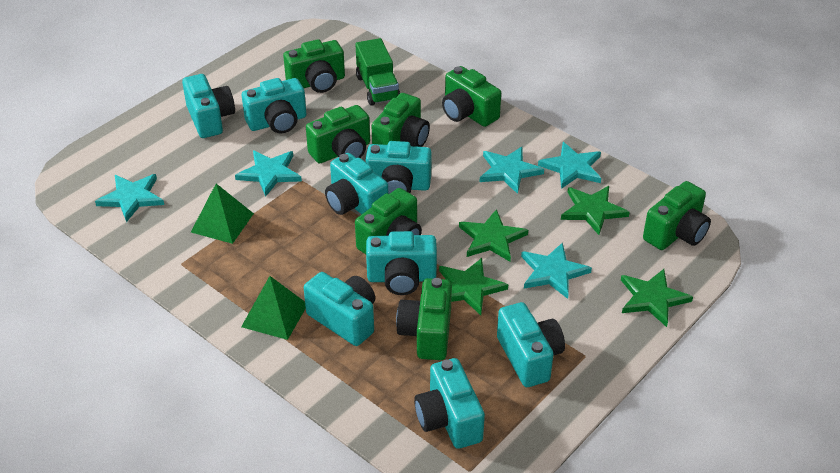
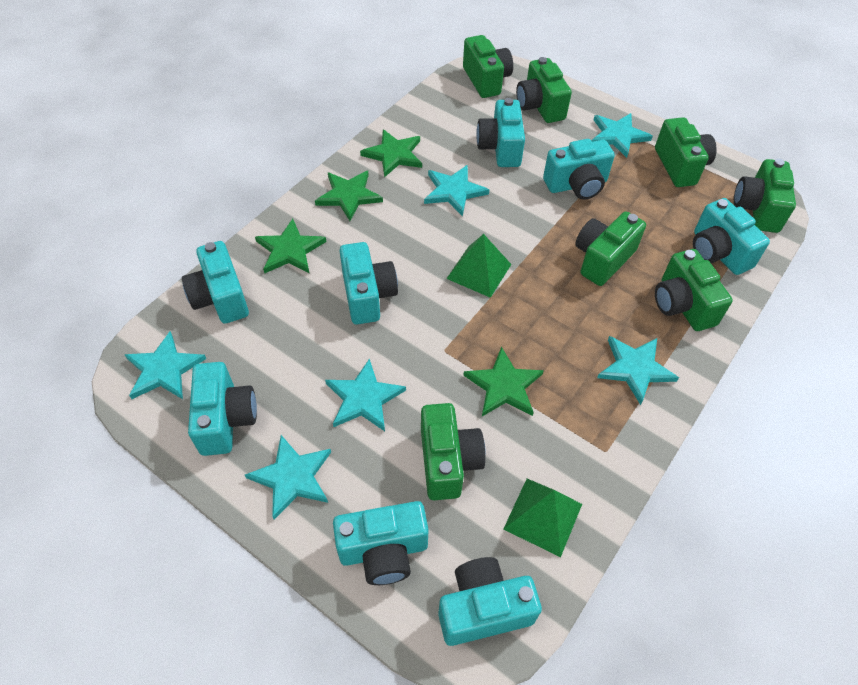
green truck: [355,38,400,106] = 1 -> none = 0
turquoise star: [95,174,164,222] [235,150,302,197] [480,147,544,194] [521,242,592,299] [538,142,601,189] = 5 -> [125,331,206,399] [245,435,331,520] [325,358,406,431] [424,165,489,216] [592,113,653,158] [597,336,679,405] = 6

